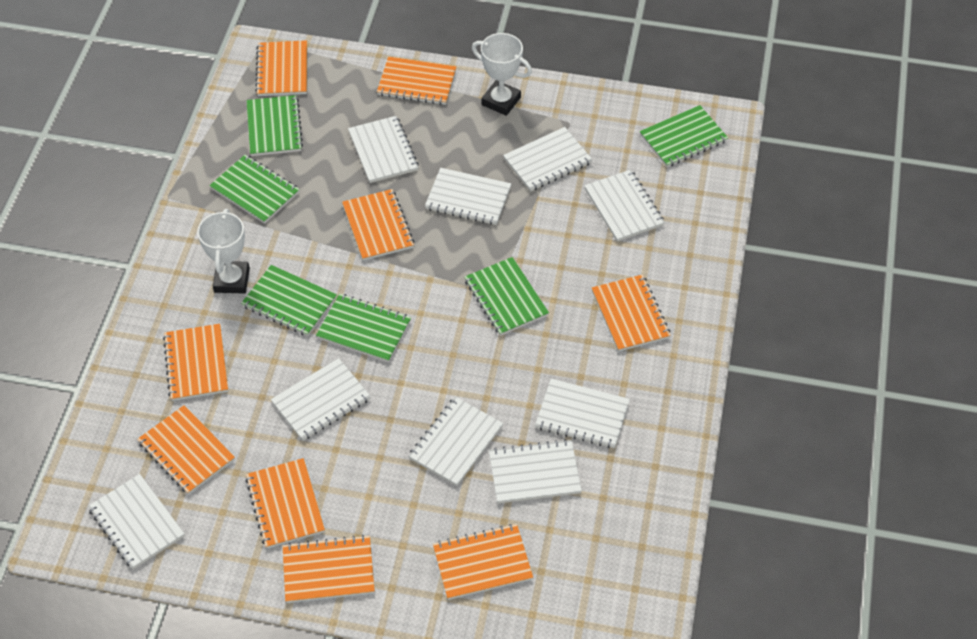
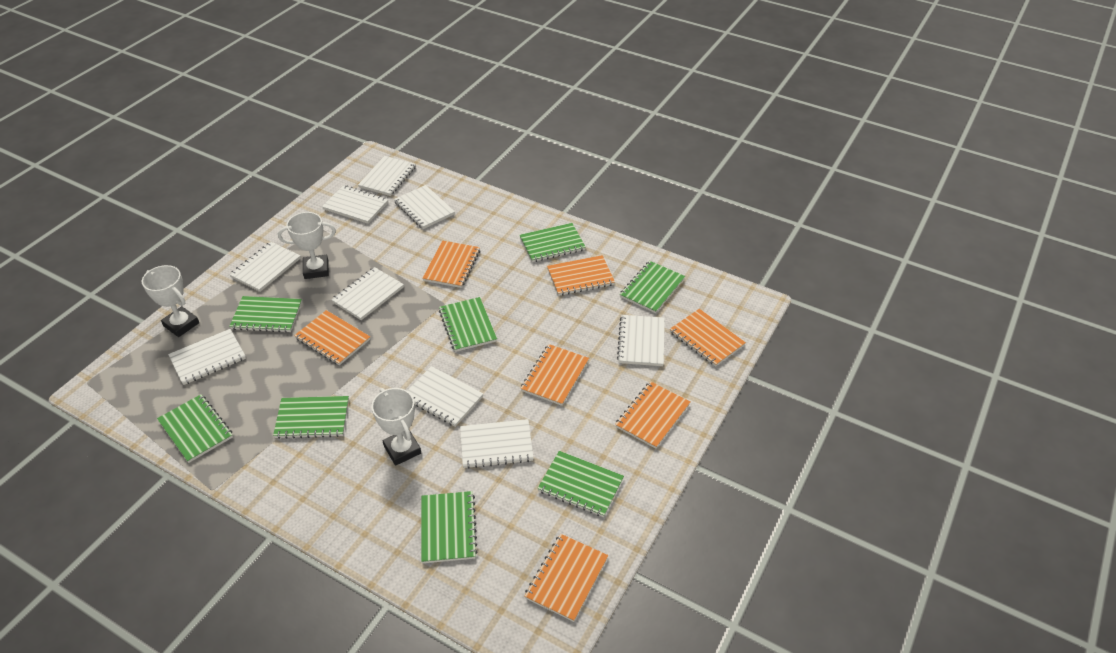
green notebook: [209,155,300,224] [241,265,337,336] [246,95,303,156] [316,294,411,362] [465,257,549,336] [640,105,728,167] = 6 -> [157,394,233,463] [229,296,302,333] [273,396,349,439] [421,491,478,563] [439,297,497,352] [520,223,586,262] [537,451,624,517] [620,261,685,313] = 8
orange notebook: [137,405,235,495] [163,324,228,401] [246,458,325,548] [255,40,307,96] [283,535,375,603] [342,189,414,261] [377,57,456,105] [433,524,533,600] [592,274,671,352] = 9 -> [294,310,370,365] [422,241,480,288] [520,344,589,406] [524,534,608,622] [547,255,615,296] [615,381,690,449] [670,309,746,367] = 7
white trophy: [197,209,250,294] [472,33,532,116] = 2 -> [142,265,199,337] [278,212,336,279] [372,388,421,466] = 3

